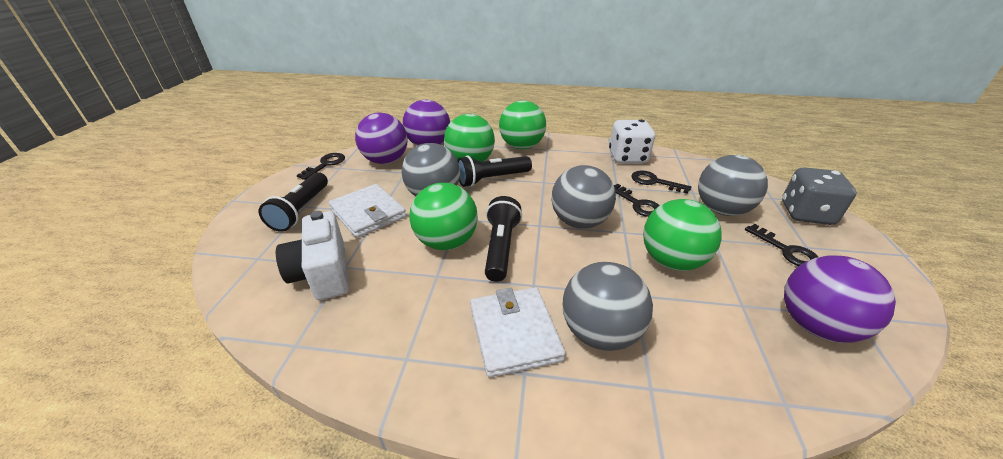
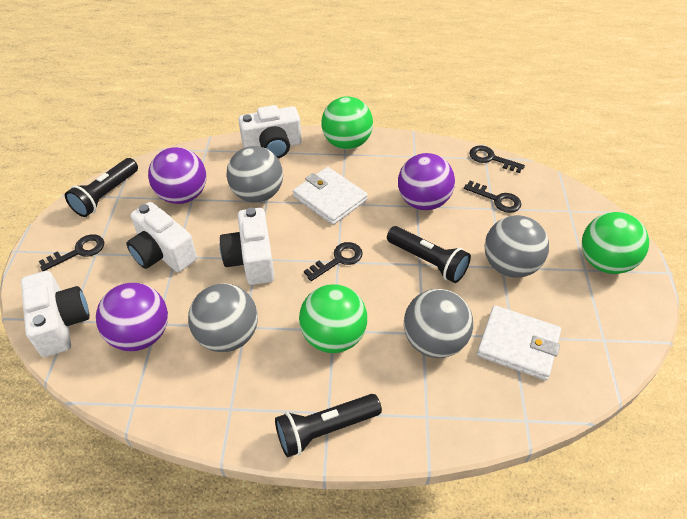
green ball: [409,183,478,250] [444,114,495,162] [499,100,546,149] [643,199,721,271] = 4 -> [299,284,367,353] [322,96,373,149] [582,212,649,274] = 3
grey dice: [782,167,857,225] = 1 -> none = 0
white camera: [276,211,349,300] = 1 -> [21,271,90,357] [126,202,197,272] [220,208,275,285] [238,105,302,158] = 4
white dice: [609,120,655,163] = 1 -> none = 0

